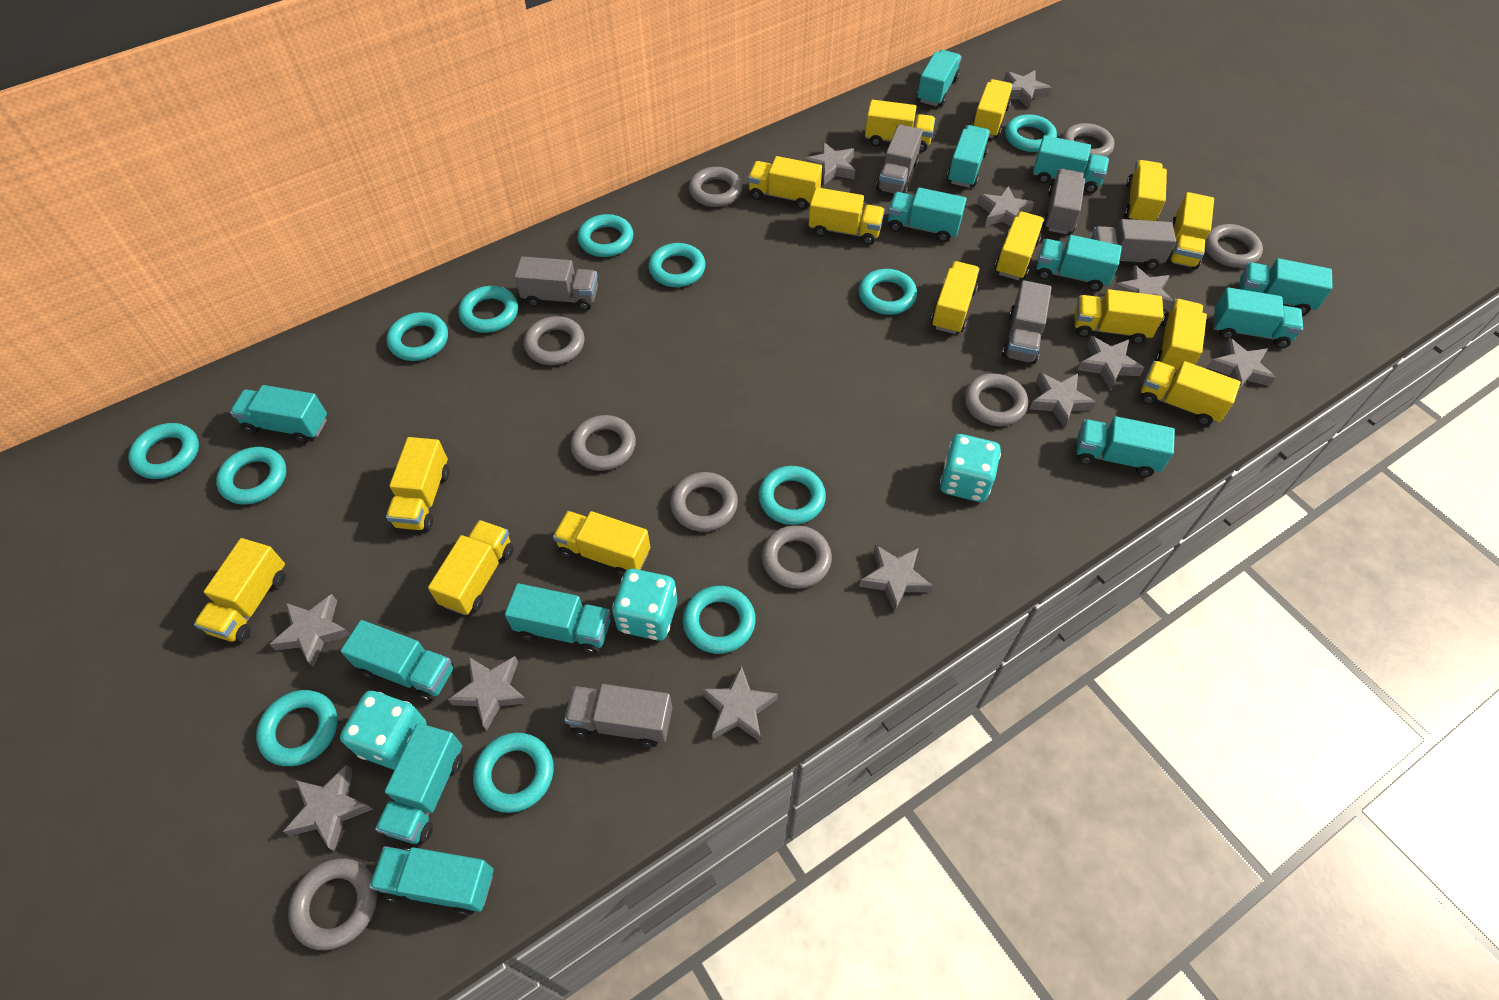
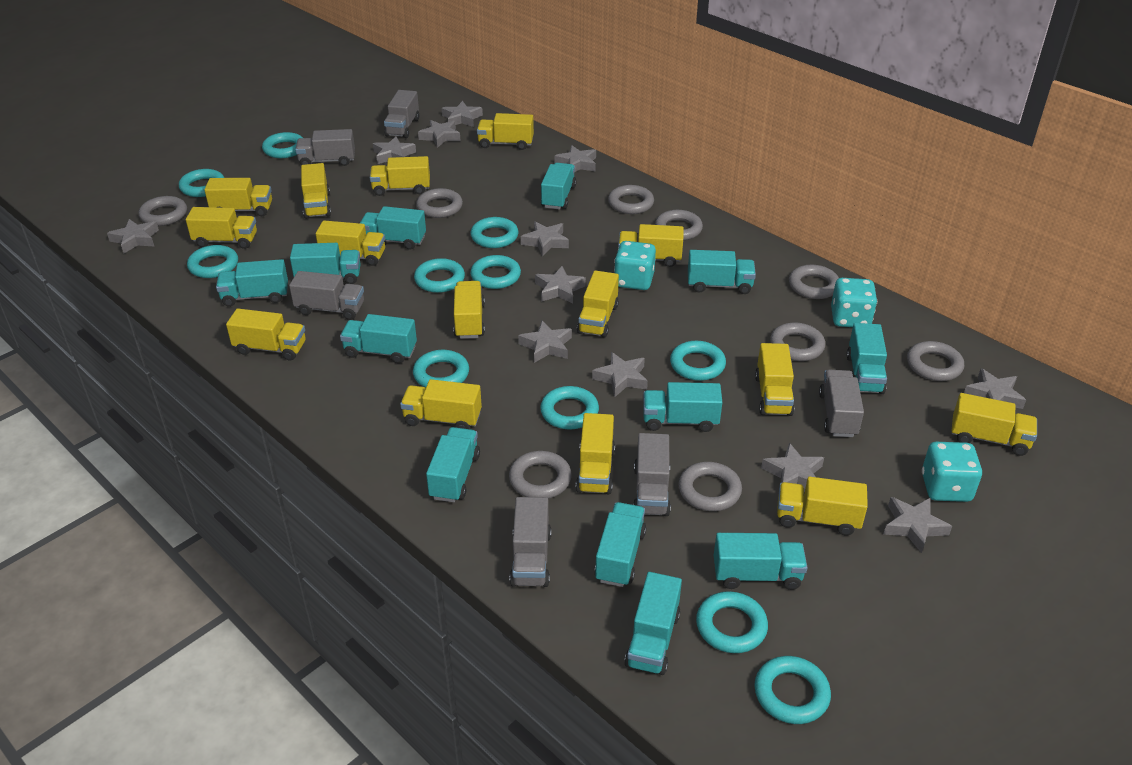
turquoise ring: [128,423,199,479] [216,447,286,505] [256,690,338,766] [386,312,448,361] [459,286,518,333] [473,733,554,813] [577,214,633,257] [648,243,706,287] [683,586,756,654] [758,466,826,525] [859,269,917,315] [1005,114,1057,152] = 12 -> [179,169,224,197] [187,245,238,278] [262,132,303,158] [413,350,469,387] [414,258,465,293] [470,217,519,248] [470,255,521,289] [540,386,599,429] [670,341,726,381] [696,591,768,653] [754,656,831,724] = 11
turquoise truck: [230,385,327,443] [341,620,454,702] [369,846,494,915] [375,723,463,844] [505,583,611,654] [888,187,967,242] [917,50,961,106] [947,125,990,187] [1033,135,1109,193] [1036,235,1122,291] [1076,416,1175,477] [1213,287,1303,348] [1240,258,1333,315] = 13 -> [216,259,288,307] [290,243,361,284] [340,314,417,363] [360,206,426,250] [426,427,480,502] [541,163,576,210] [594,502,646,587] [624,572,682,675] [643,382,722,432] [688,250,756,294] [714,533,808,590] [846,323,887,394] = 12

